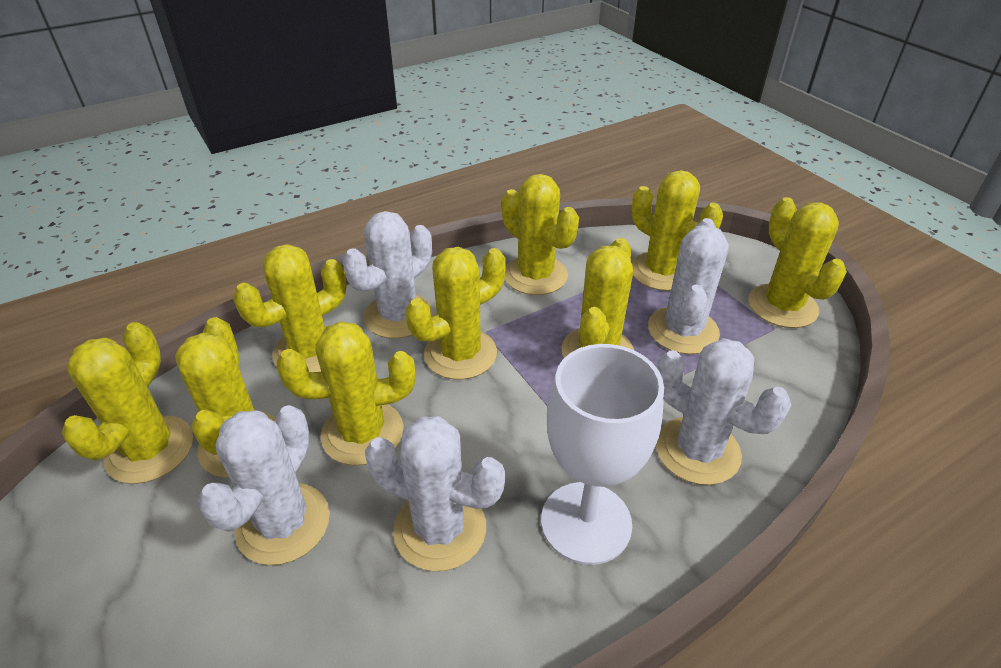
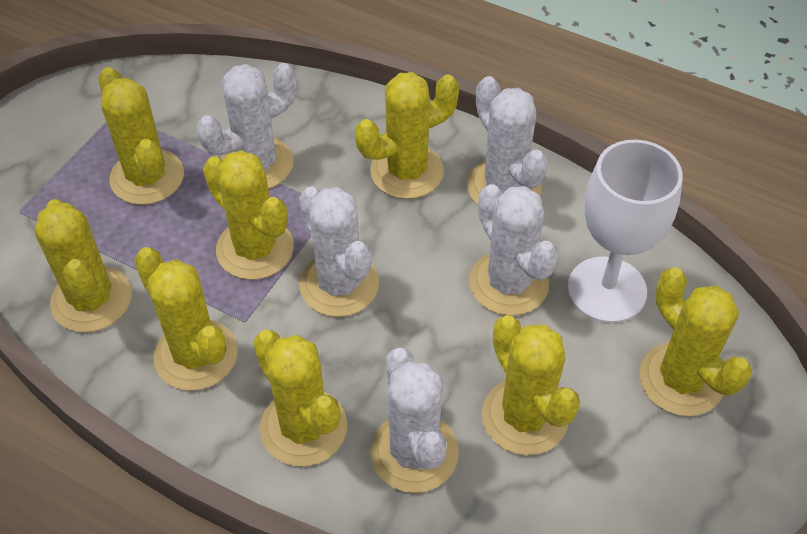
yellow cactus: [62,322,193,484] [175,317,276,478] [233,244,347,372] [276,321,416,466] [406,247,506,380] [501,174,579,295] [561,238,634,358] [631,170,723,291] [748,197,847,328] = 9 -> [35,199,132,332] [98,67,184,205] [134,247,237,391] [203,150,294,280] [253,330,347,466] [355,72,459,199] [482,315,580,455] [639,267,752,416] = 8

